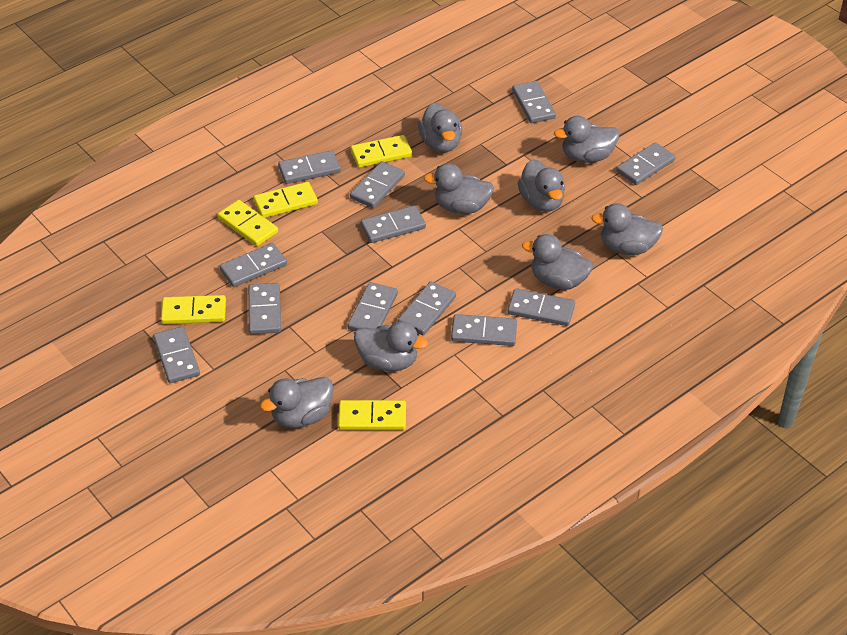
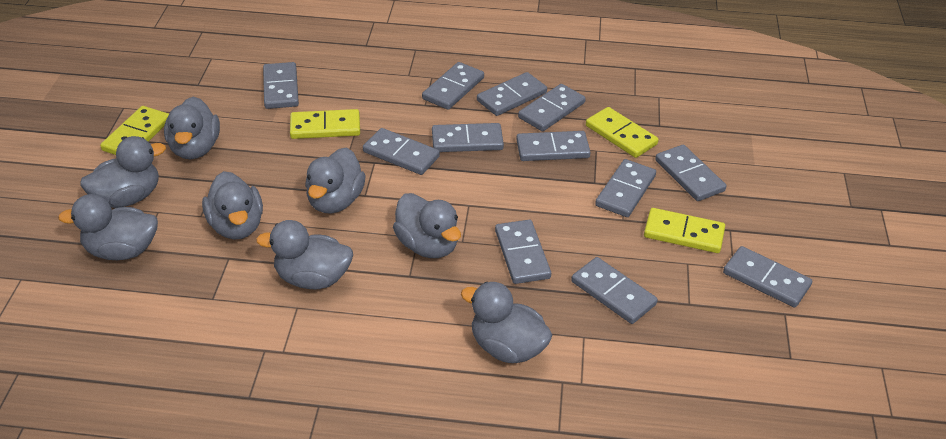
yellow domino: [161,295,226,324] [218,200,278,246] [253,182,318,218] [338,400,406,430] [351,135,412,168] = 5 -> [100,106,169,155] [290,109,360,139] [586,107,659,158] [644,208,725,253] = 4

